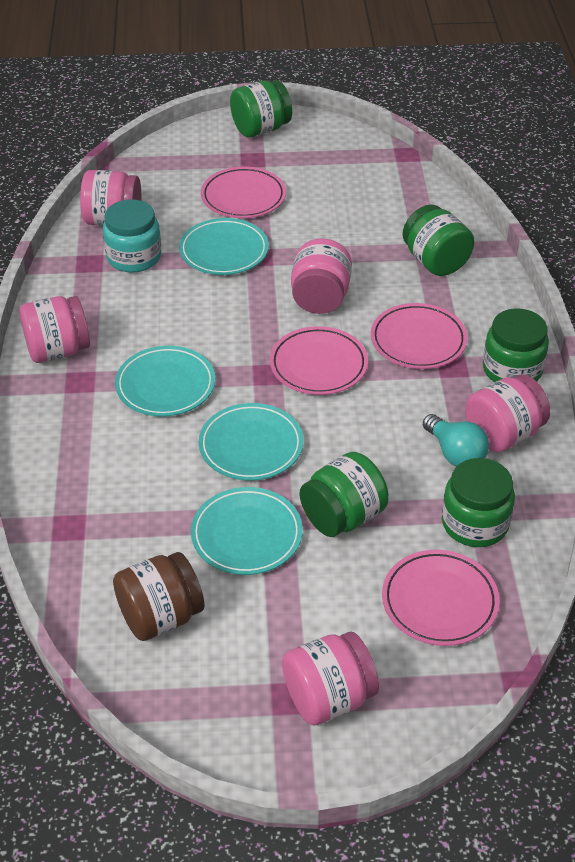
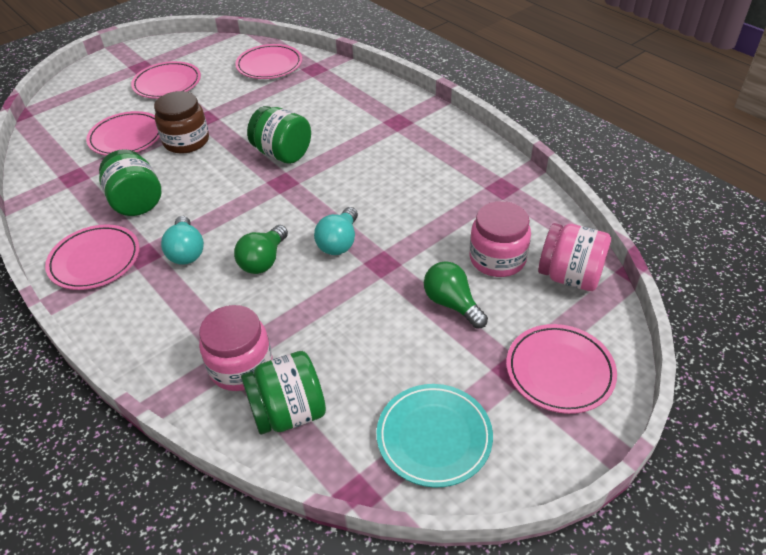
green jar: [230,80,292,138] [300,452,389,537] [403,204,474,276] [442,458,515,547] [483,308,549,382] = 5 -> [99,149,161,216] [241,351,326,435] [247,106,311,164] = 3
green light bulb: none = 0 -> [234,225,288,274] [424,261,488,329] = 2
pink jar: [19,296,90,363] [80,170,141,226] [282,632,379,726] [291,238,352,314] [465,374,550,452] = 5 -> [199,305,273,391] [469,201,531,277] [538,223,611,291] = 3
pink plate: [201,167,286,218] [270,326,368,395] [371,303,467,369] [382,550,499,646] = 4 -> [45,224,139,290] [86,111,160,156] [131,61,201,99] [235,44,302,79] [506,324,617,414] = 5
turquoise jar: [103,199,161,273] = 1 -> none = 0
turquoise light bulb: [423,414,489,467] = 1 -> [161,216,204,265] [314,207,358,255] = 2
turquoise plate: [115,346,215,416] [179,218,269,275] [191,487,303,575] [199,403,303,481] = 4 -> [377,384,493,487] = 1

